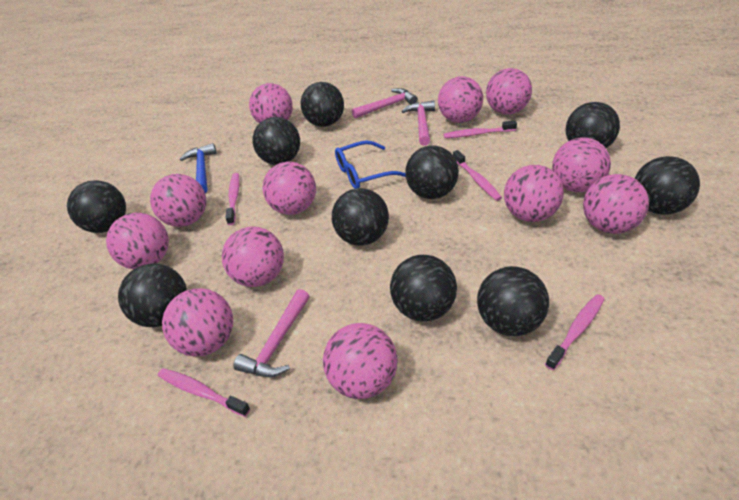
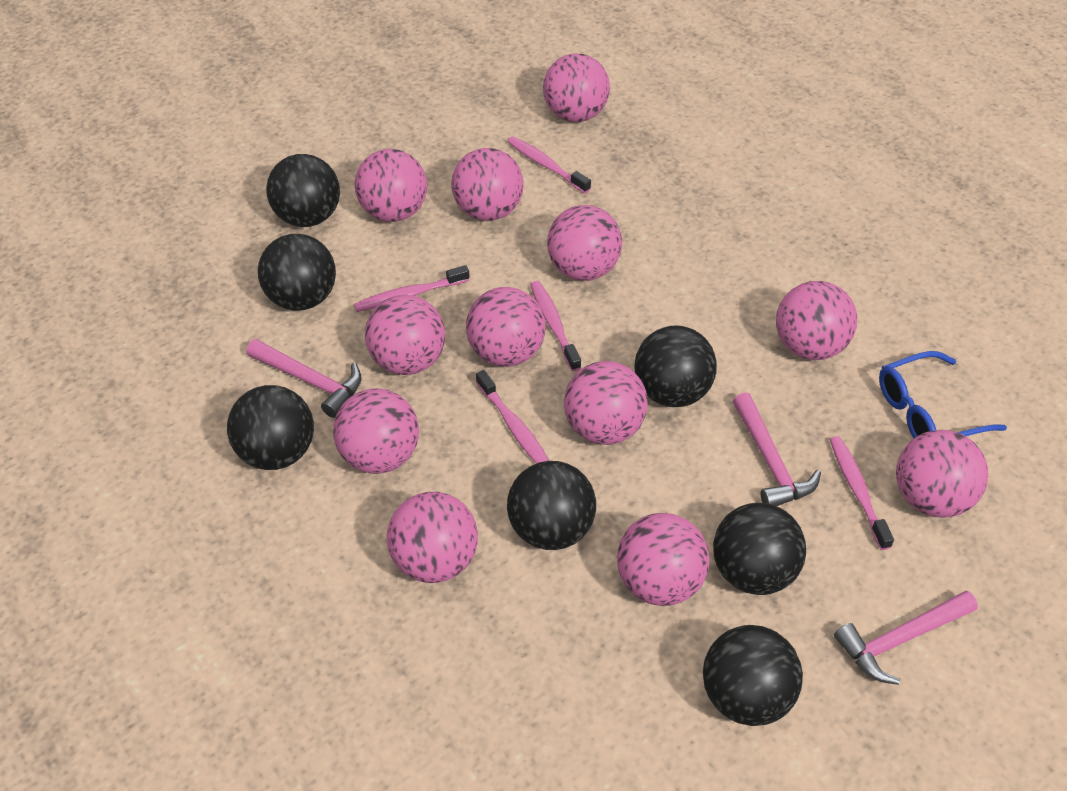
black ball: [67,180,126,233] [118,264,187,327] [253,117,300,165] [301,82,344,127] [332,188,389,246] [390,255,457,322] [405,146,459,199] [477,266,549,336] [566,102,620,148] [635,156,700,215] = 10 -> [227,385,314,470] [258,234,336,311] [266,154,340,227] [507,461,596,550] [634,325,717,407] [703,625,803,726] [713,503,806,595] = 7
blue hammer: [180,143,216,193] = 1 -> none = 0

